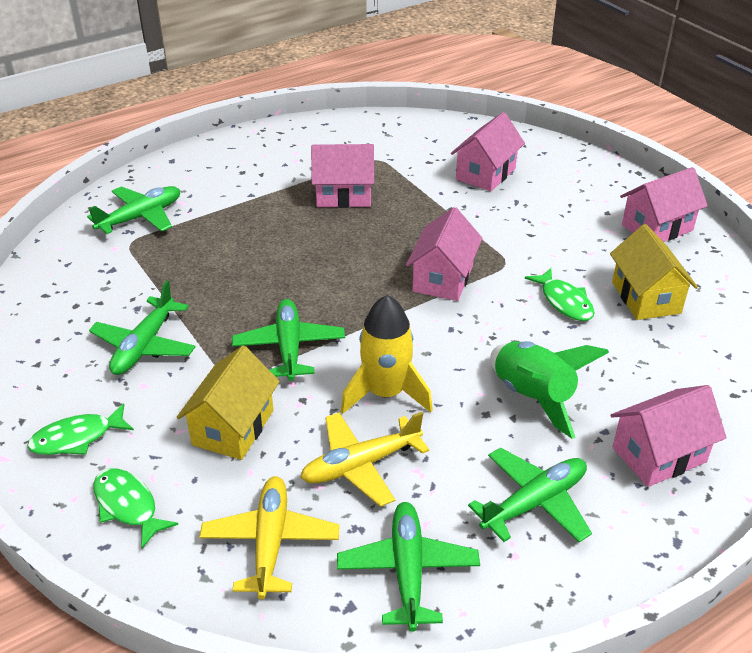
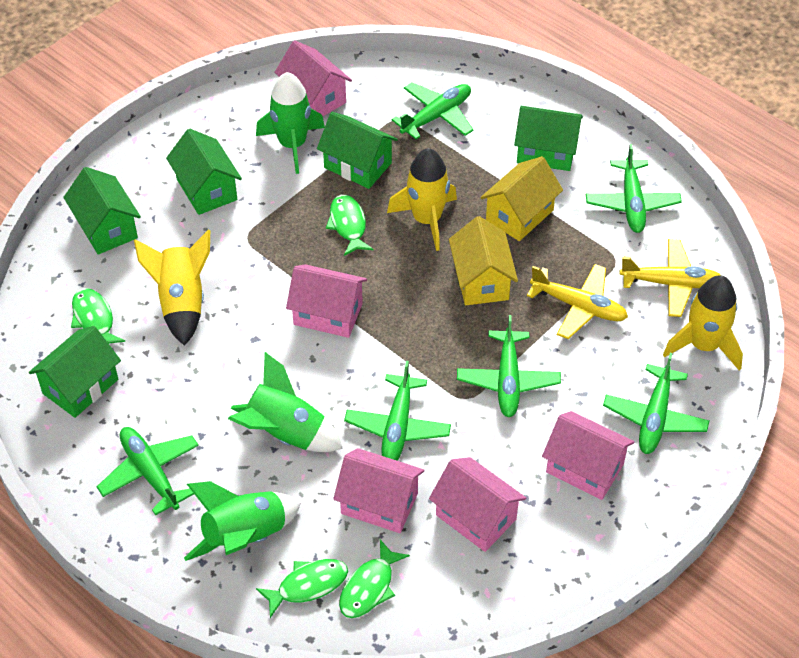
green fish: [27,404,134,455] [93,468,178,548] [525,268,595,321] = 3 -> [71,288,125,344] [256,559,348,618] [326,195,373,256] [339,540,410,618] = 4
green house: none = 0 -> [29,326,121,418] [63,167,141,255] [166,129,242,215] [317,112,398,189] [514,106,583,171] = 5
green plane: [87,186,180,234] [89,280,196,375] [232,299,345,381] [337,502,480,632] [468,448,592,543] = 5 -> [97,427,199,515] [344,361,451,461] [392,82,473,140] [457,315,561,417] [586,144,682,233] [603,353,710,454] = 6
green rocket: [490,341,609,439] = 1 -> [184,481,301,561] [228,352,343,452] [256,72,325,174] = 3
yellow rocket: [341,295,433,414] = 1 -> [134,230,210,346] [387,148,457,251] [663,275,743,370] = 3

